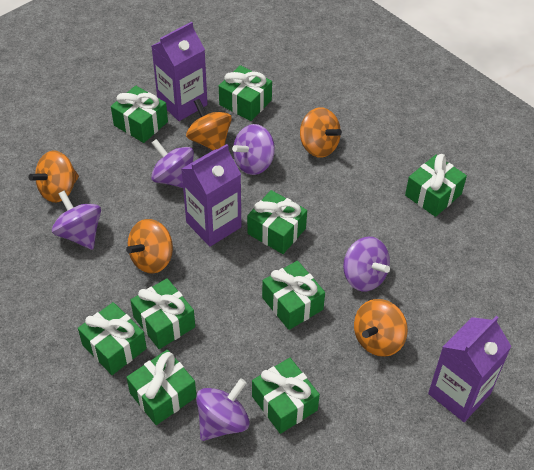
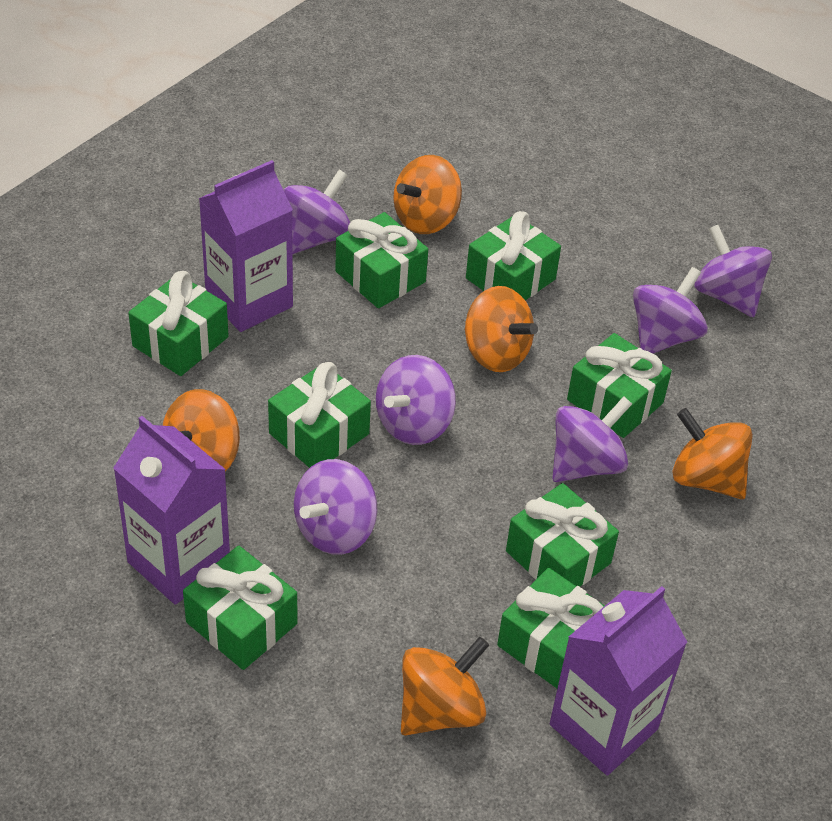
green gift: [78,302,147,375] [111,86,168,143] [126,350,196,425] [130,278,195,349] [219,65,272,121] [247,190,307,254] [252,358,320,434] [262,261,325,330] [405,154,467,217] = 9 -> [128,271,229,376] [183,546,297,670] [268,362,371,468] [335,212,428,308] [466,211,561,300] [497,568,605,688] [506,483,619,587] [567,333,672,438] = 8
purple spinning top: [52,191,101,250] [151,139,194,188] [196,378,250,441] [232,124,275,175] [343,237,390,291] = 5 -> [284,170,350,254] [294,459,378,555] [376,355,456,445] [552,397,632,482] [633,267,708,353] [694,225,772,317] = 6

